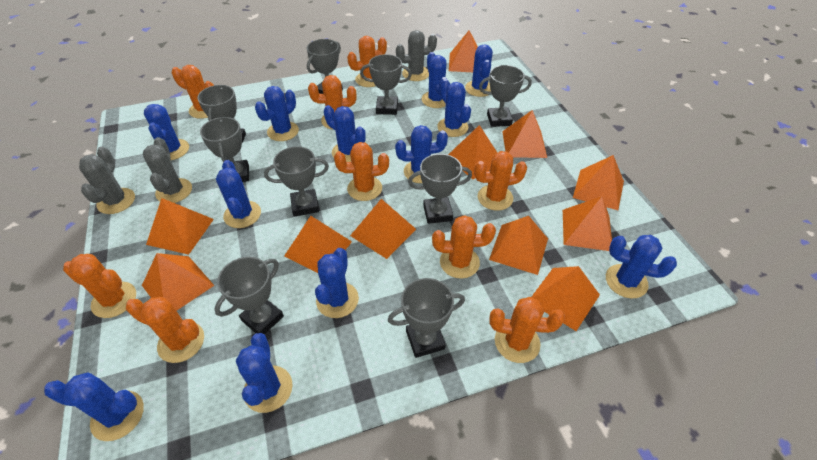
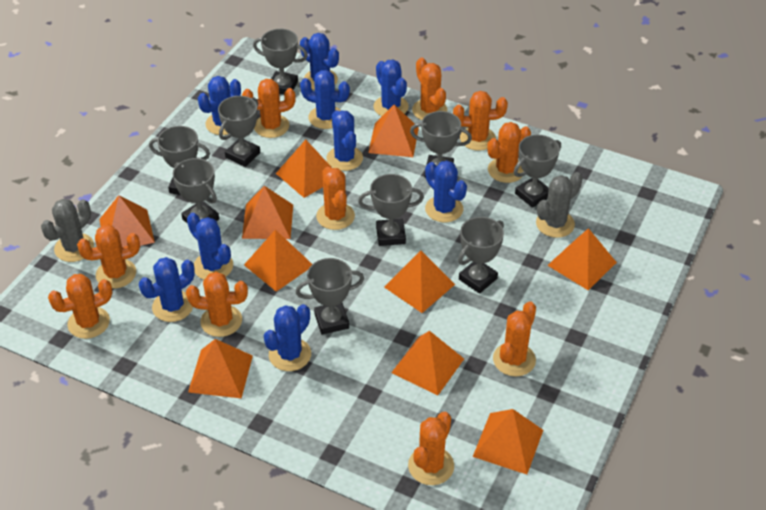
blue cactus: [44,373,144,441] [144,104,189,160] [216,160,261,228] [236,333,293,413] [255,86,299,141] [315,248,359,318] [324,105,366,162] [395,125,448,183] [422,52,447,108] [437,79,471,137] [465,44,493,97] [606,235,677,298] = 12 -> [139,257,195,322] [187,213,233,280] [198,76,241,135] [264,304,311,371] [300,33,339,90] [300,70,350,129] [326,110,363,171] [373,60,409,116] [425,161,467,222] = 9
grey cactus: [79,147,135,214] [143,137,192,203] [396,30,437,81] = 3 -> [41,199,94,262] [536,172,582,238] = 2
orange cactus: [63,254,136,318] [126,297,204,363] [172,65,214,119] [308,75,357,130] [334,142,389,201] [347,36,387,87] [432,215,496,279] [474,151,527,211] [489,297,565,363] = 9 -> [48,274,113,339] [77,225,140,289] [186,272,248,337] [242,79,296,138] [316,166,355,230] [408,412,454,485] [412,58,448,120] [453,91,508,151] [487,122,531,183] [493,301,536,376] = 10
orange pyramid: [142,253,214,311] [146,198,214,255] [284,216,352,273] [350,199,416,259] [448,125,498,179] [449,31,478,72] [489,216,548,275] [502,110,547,158] [531,266,600,331] [563,196,612,251] [573,155,624,210] = 11 -> [99,195,155,247] [188,339,253,398] [242,186,293,239] [244,230,312,292] [276,140,332,198] [368,105,419,157] [384,250,455,313] [391,331,464,396] [473,409,543,474] [547,228,617,290] = 10

